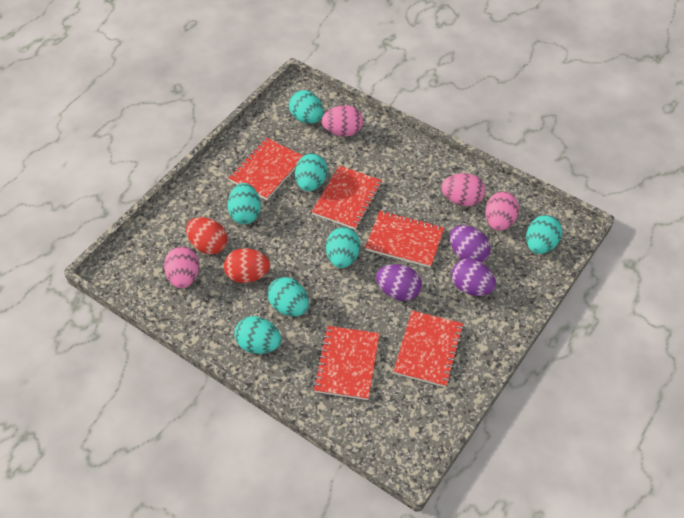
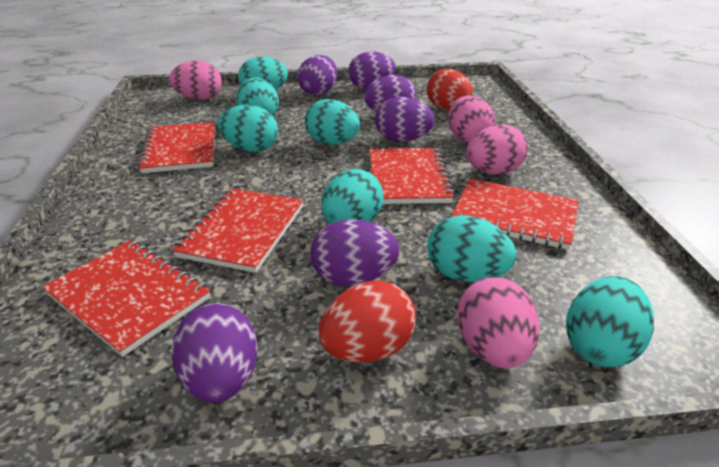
purple egg: [376,264,422,301] [450,225,491,262] [451,259,496,296] = 3 -> [172,303,258,403] [297,55,337,95] [311,219,400,286] [348,52,396,90] [364,75,417,112] [375,97,434,142] = 6

